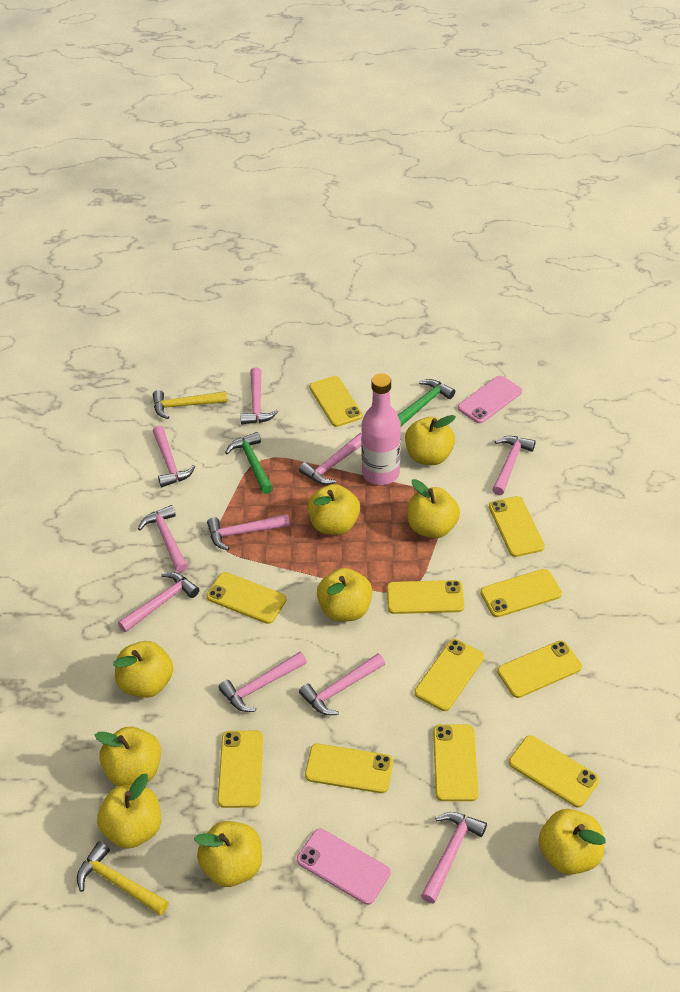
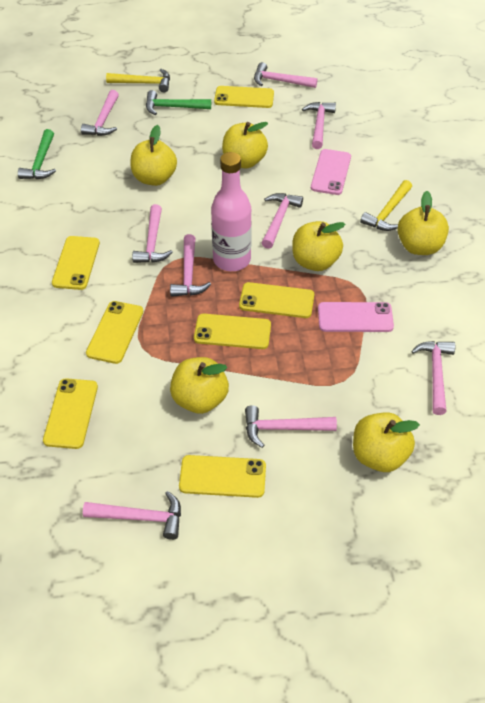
pink hammer: [118,572,199,632] [138,505,188,573] [153,426,196,487] [207,514,290,550] [219,652,307,712] [240,367,278,424] [299,433,362,485] [299,653,385,715] [421,812,487,904] [492,436,536,495] = 10 -> [81,90,119,136] [83,491,181,540] [132,204,173,263] [170,234,211,297] [245,405,337,448] [254,62,318,88] [262,193,303,249] [302,102,336,149] [411,341,455,415] = 9
yellow apple: [95,727,161,786] [97,774,161,849] [113,641,173,698] [194,821,262,887] [308,484,360,535] [317,568,372,622] [405,415,456,465] [408,479,460,538] [538,809,606,875] = 9 -> [131,125,177,186] [170,357,229,414] [222,122,268,169] [292,221,345,271] [353,412,420,472] [397,191,449,255] = 6
yellow phone: [206,572,287,624] [217,731,263,808] [305,744,393,793] [309,376,363,427] [387,580,464,614] [415,639,484,711] [433,725,478,801] [480,569,562,617] [489,496,545,557] [497,640,582,698] [509,735,599,807] = 11 -> [43,378,98,449] [52,236,100,290] [86,301,143,364] [179,455,266,498] [194,314,271,349] [214,86,274,108] [239,282,314,318] = 7

